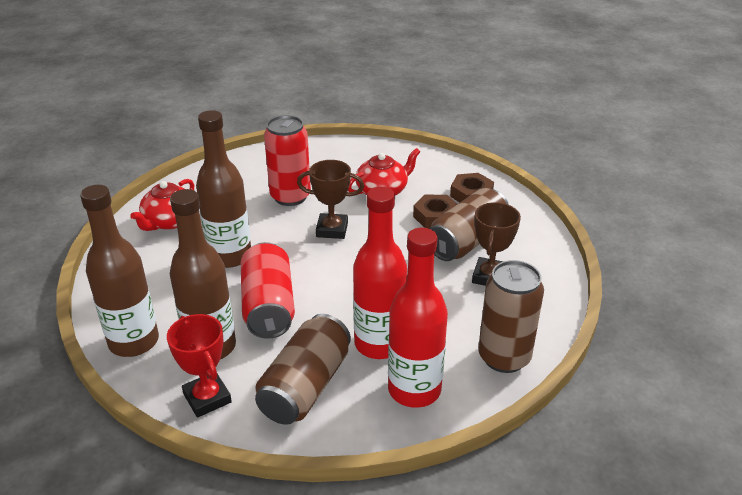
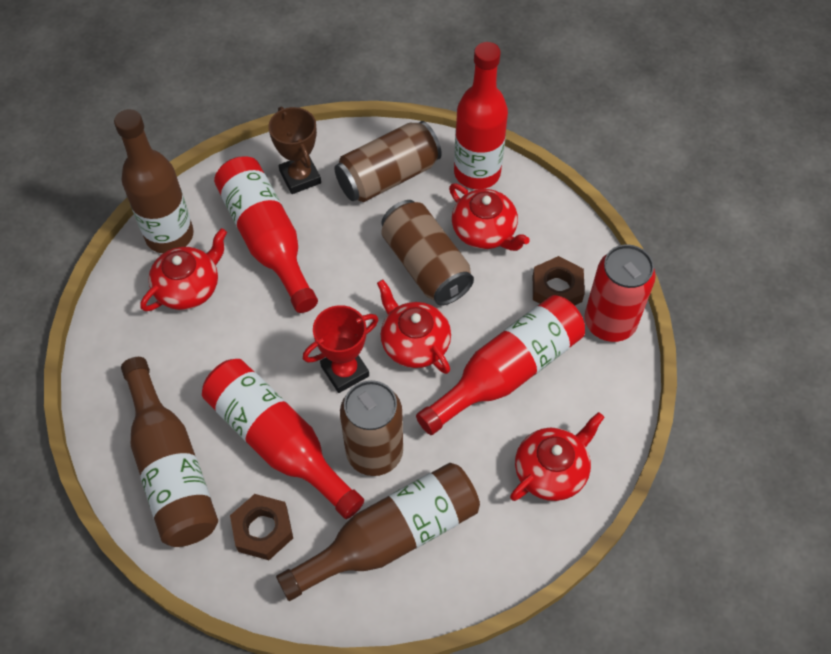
brown trophy: [297,160,364,239] [472,202,521,286] = 2 -> [268,107,321,194] = 1
red bottle: [353,187,407,359] [388,228,448,408] = 2 -> [202,359,364,519] [214,157,318,313] [416,295,585,435] [454,42,508,189] = 4
red can: [241,242,295,339] [264,115,311,206] = 2 -> [585,245,656,342] = 1
red teapot: [130,179,194,231] [348,148,420,196] = 2 -> [140,228,227,311] [377,280,451,374] [449,183,530,251] [510,412,604,501] = 4

